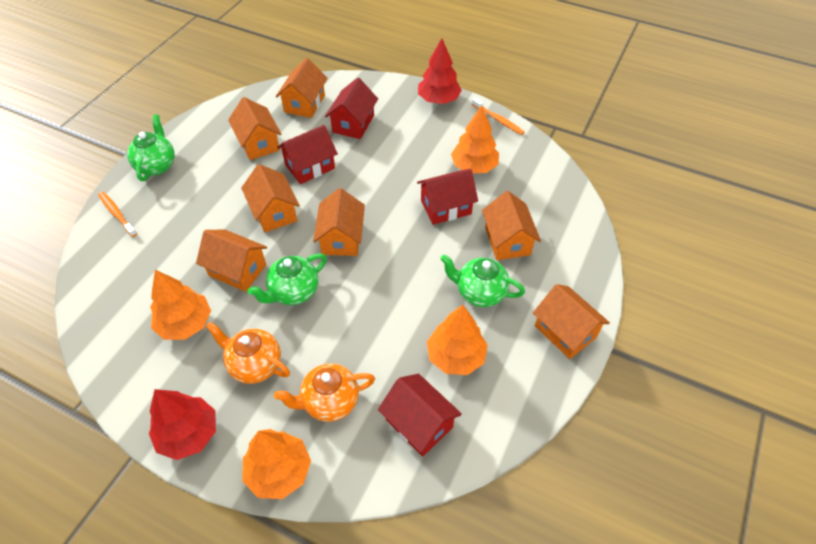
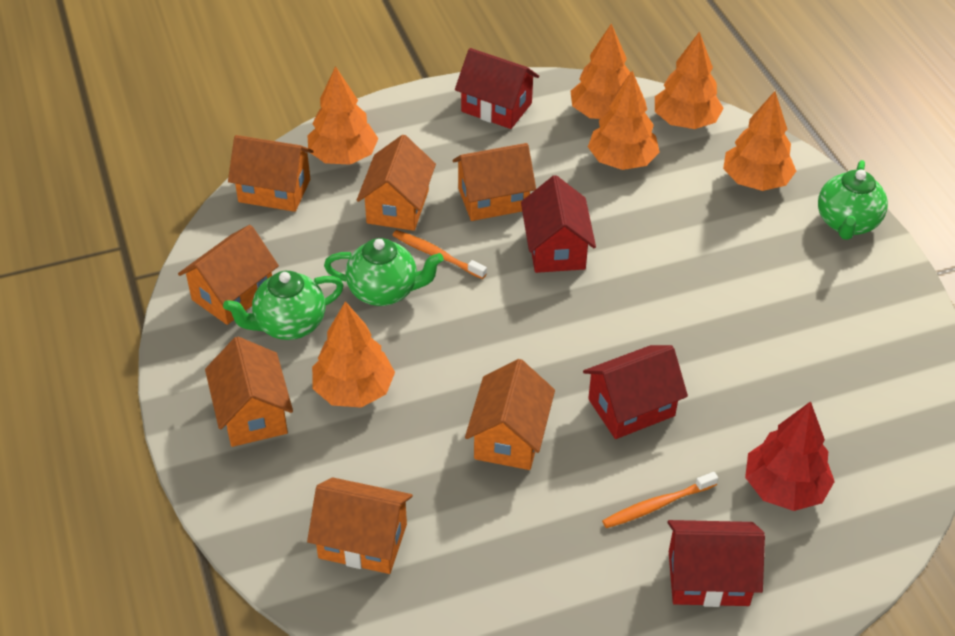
orange teapot: [206,322,290,384] [274,364,375,422] = 2 -> none = 0
orange tree: [150,270,211,340] [242,429,311,499] [427,305,488,375] [451,105,499,173] = 4 -> [307,66,379,165] [312,301,395,408] [571,23,631,119] [588,71,660,170] [655,31,724,129] [723,91,796,191] = 6
red tree: [149,389,216,460] [418,38,462,104] = 2 -> [745,401,835,511] = 1

